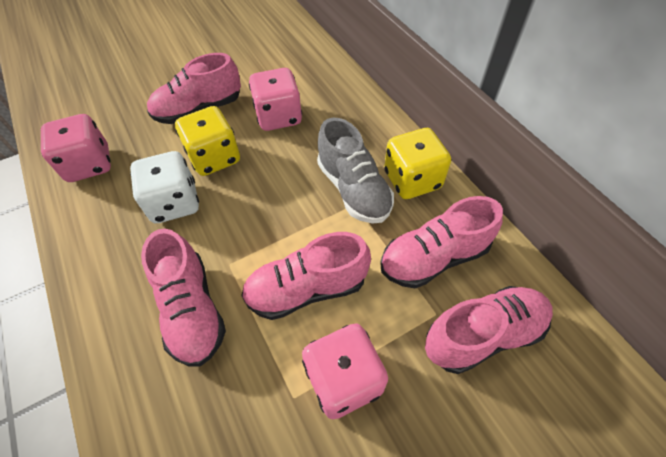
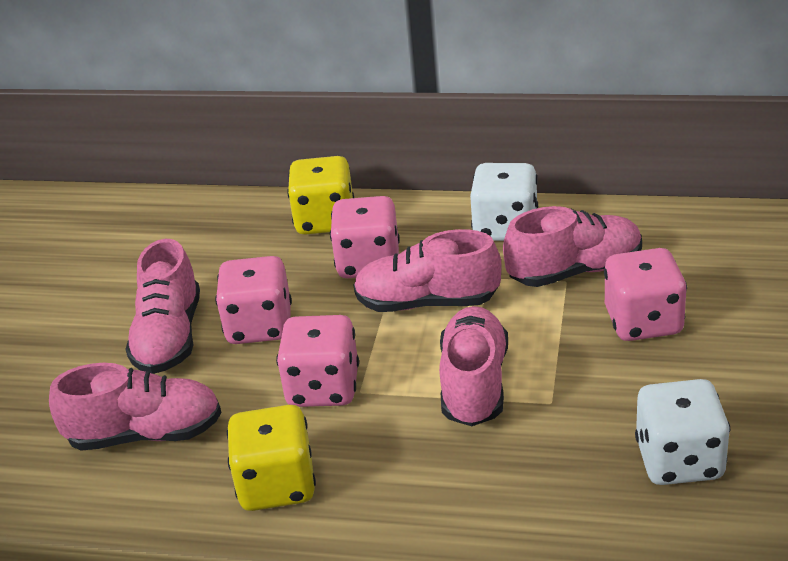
grey shoe: [317,118,394,224] = 1 -> none = 0
pink dice: [41,114,111,182] [249,68,302,131] [302,323,388,419] = 3 -> [215,256,292,344] [276,315,359,407] [330,196,400,278] [604,248,687,341] = 4
white dice: [130,151,199,223] = 1 -> [470,163,538,241] [635,379,730,485] = 2

